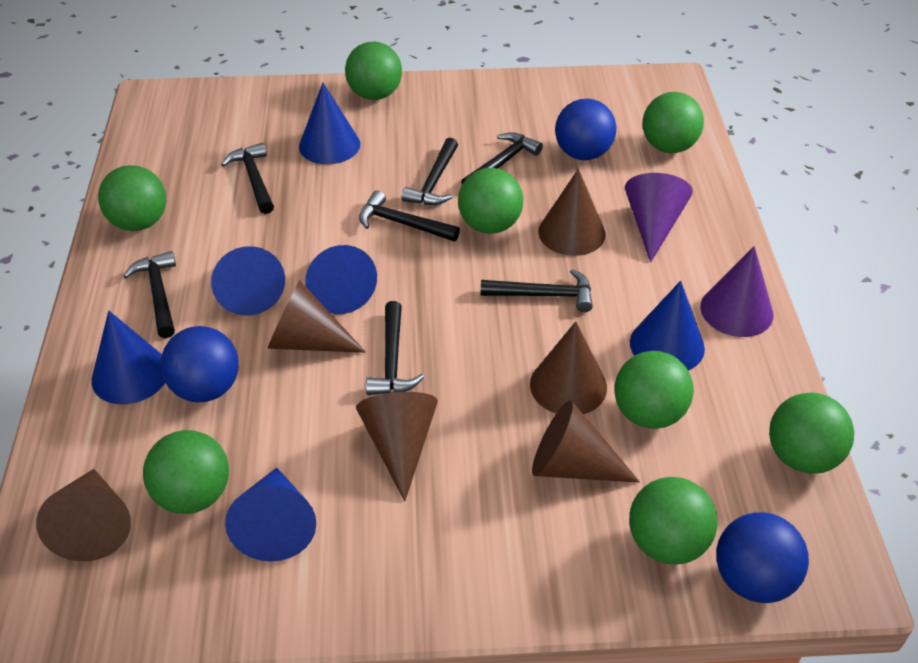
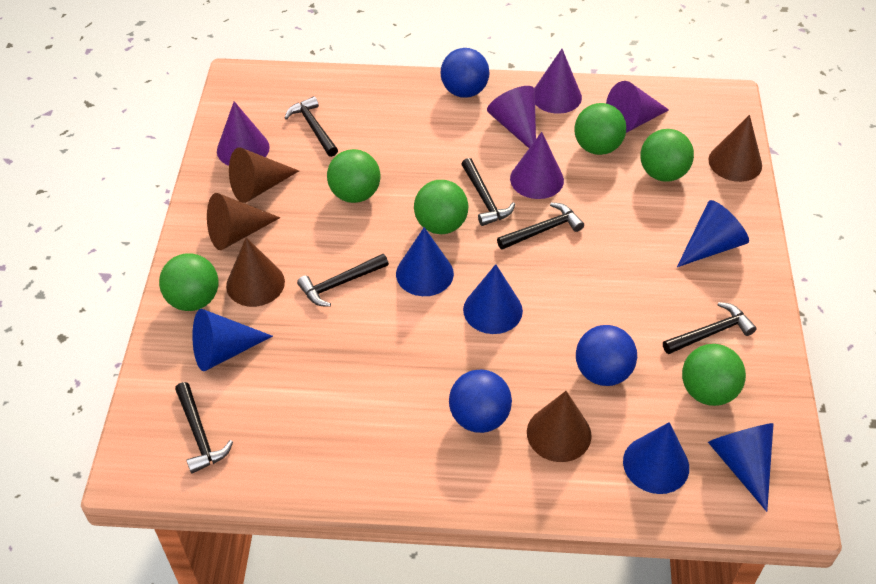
black hammer: [123,251,176,338] [221,143,274,214] [359,191,460,241] [366,301,424,395] [402,138,458,205] [461,132,543,184] [480,269,593,312] = 7 -> [175,382,233,474] [285,96,338,157] [297,254,389,307] [461,158,515,226] [497,203,584,250] [663,302,757,354] = 6
brown cone: [36,469,131,561] [267,280,366,353] [356,392,438,502] [530,321,607,414] [532,400,640,483] [538,169,605,256] = 6 -> [207,193,280,250] [226,237,285,307] [229,147,299,203] [527,391,592,462] [708,115,762,182] = 5
green ball: [98,165,166,231] [143,430,229,514] [345,41,402,100] [458,168,523,234] [614,351,694,429] [629,477,718,565] [643,92,704,153] [769,392,854,474] = 8 -> [159,253,218,311] [327,149,381,203] [414,180,469,234] [575,103,626,155] [640,129,694,182] [682,344,746,406] = 6
purple cone: [625,173,693,263] [700,246,773,337] = 2 -> [217,101,270,166] [487,86,536,148] [510,132,564,199] [534,49,582,114] [606,81,669,133] = 5

